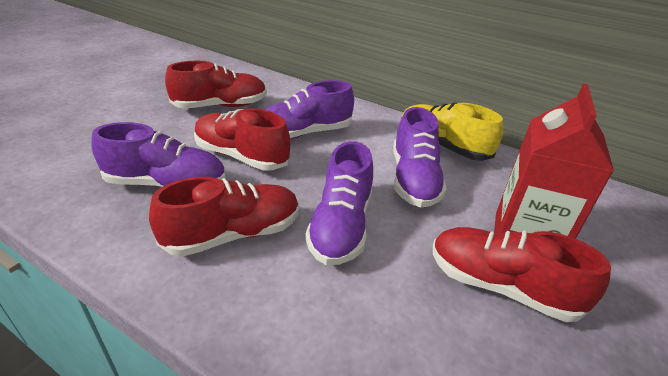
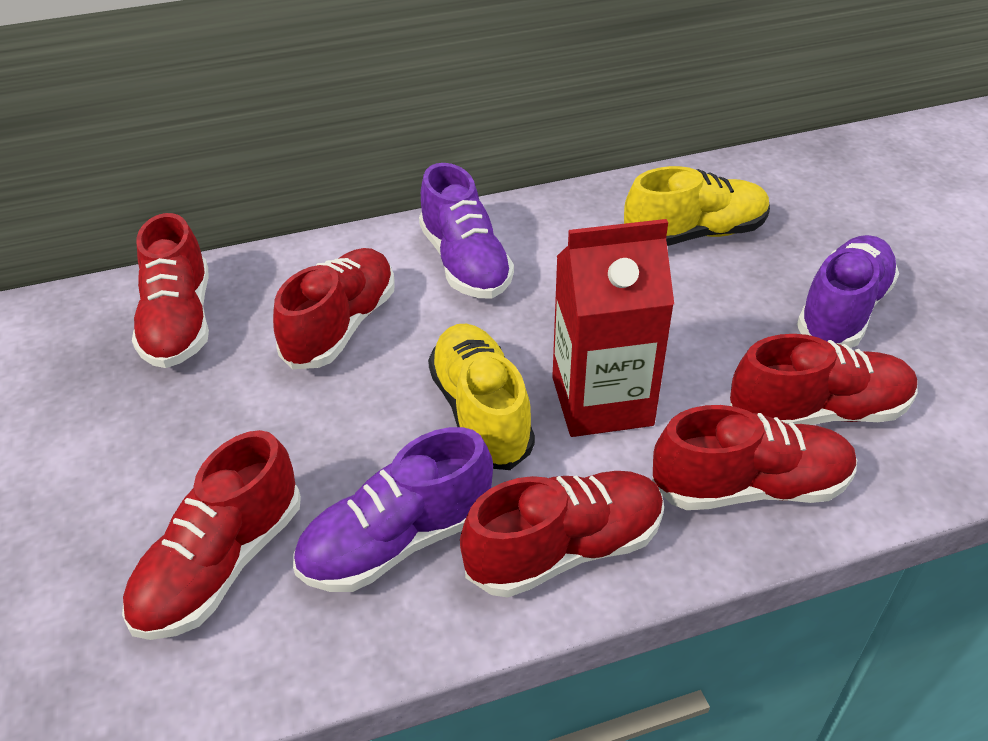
purple shoe: [91,122,226,187] [265,80,354,139] [305,141,373,265] [393,107,447,208] = 4 -> [293,427,493,592] [419,163,514,299] [797,235,899,348] = 3
red shoe: [149,177,299,256] [165,61,267,109] [194,109,290,170] [433,227,611,322] = 4 -> [122,430,301,640] [132,213,209,368] [273,248,395,369] [460,471,664,597] [652,405,857,510] [730,334,918,425] = 6
yellow shoe: [401,103,503,161] = 1 -> [428,324,535,470] [624,166,770,246] = 2

